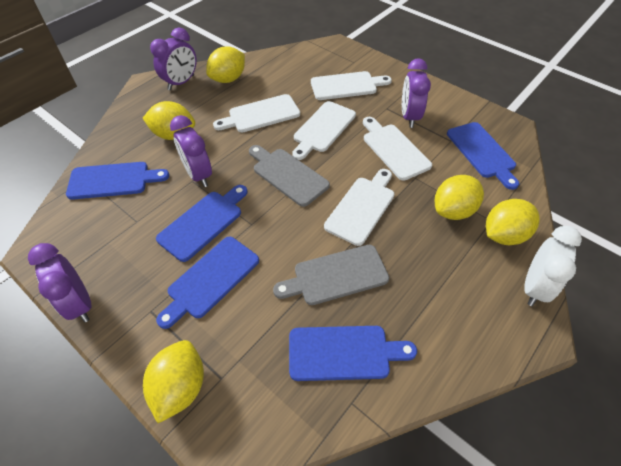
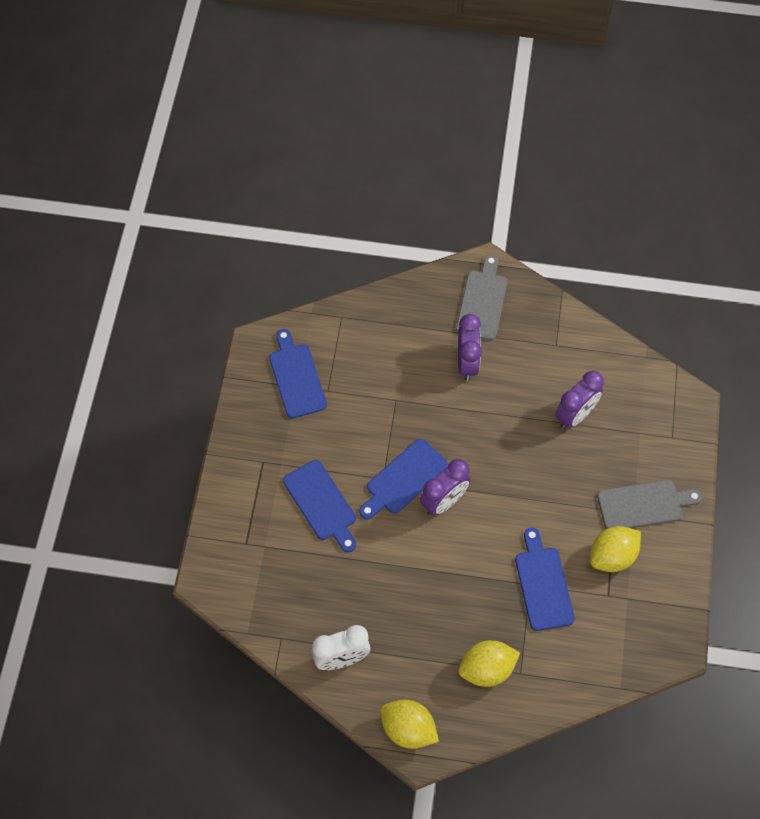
blue cutting board: [66,162,169,200] [156,185,248,262] [156,237,259,329] [289,326,417,381] [447,122,519,190] = 5 -> [269,329,327,418] [283,460,356,552] [359,439,448,520] [515,528,575,631] = 4
purple clock: [28,243,92,322] [150,27,197,90] [170,115,212,187] [402,58,431,128] = 4 -> [420,459,471,516] [458,314,482,381] [555,371,604,429] = 3
white cutting board: [213,94,300,132] [292,101,356,160] [311,71,392,100] [324,169,394,246] [363,117,432,181] = 5 -> none = 0
yellow lemon: [143,101,195,140] [143,340,204,423] [206,46,245,83] [435,175,484,220] [486,199,540,245] = 5 -> [380,700,439,749] [459,640,520,687] [590,526,641,572] = 3

